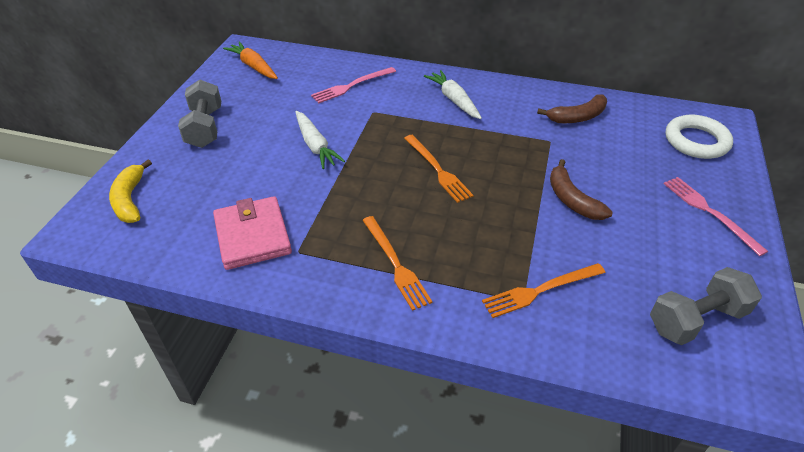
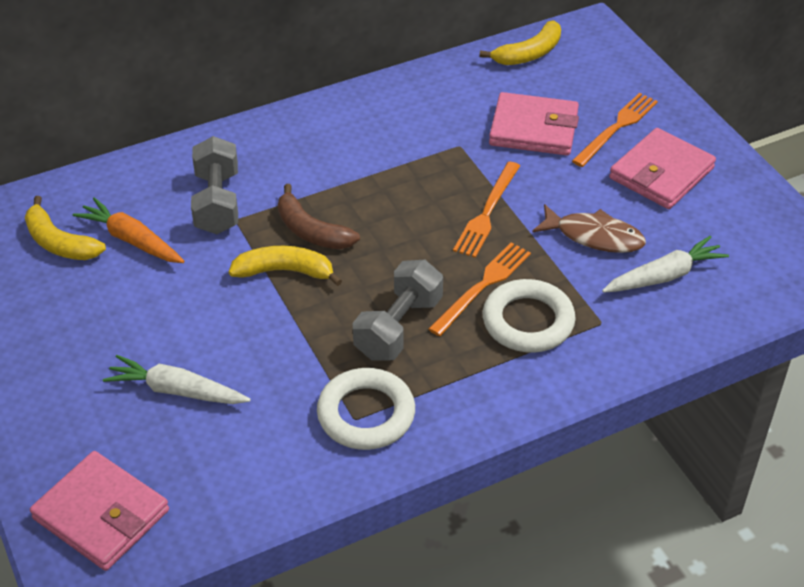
brown banana: [537,94,607,123] [550,159,613,220] = 2 -> [278,184,360,249] = 1
brown fish: none = 0 -> [532,204,646,253] = 1
pink fork: [311,67,396,103] [664,177,768,256] = 2 -> none = 0
pink wallet: [213,196,292,270] = 1 -> [30,451,169,571] [489,92,579,155] [609,128,716,209] = 3
white ring: [666,115,733,159] = 1 -> [317,368,415,450] [483,279,576,352] = 2
yellow banana: [109,160,152,223] = 1 -> [25,196,106,260] [229,246,342,286] [480,21,561,65] = 3

